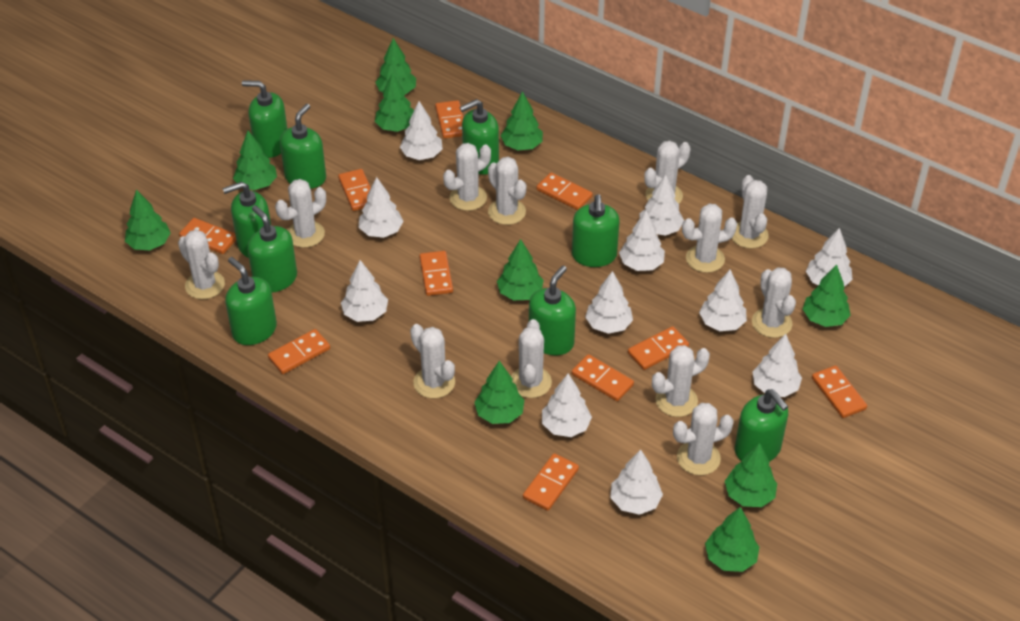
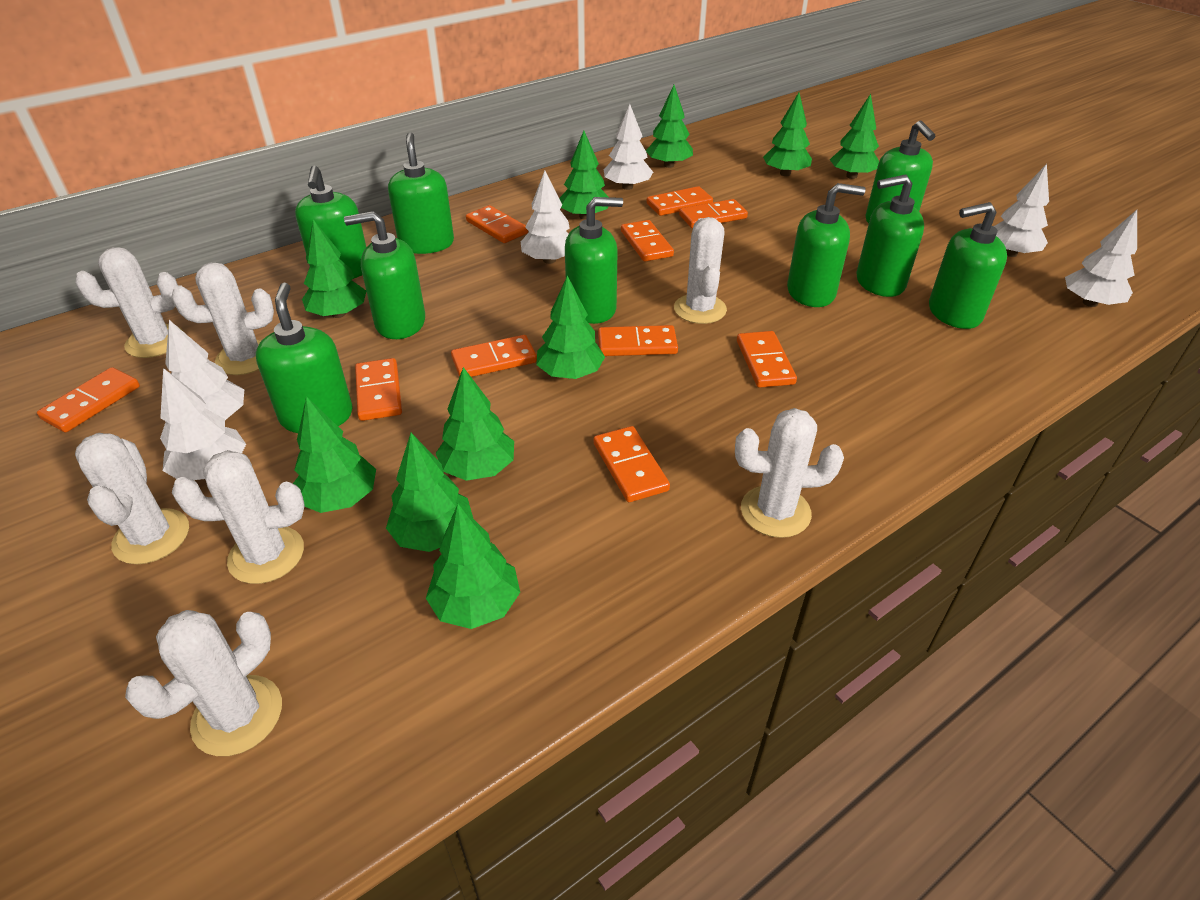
white cactus: [178,230,225,299] [275,179,326,248] [410,324,455,398] [443,143,491,211] [488,157,526,225] [511,319,552,398] [644,141,691,204] [652,345,710,417] [673,403,734,475] [682,204,737,273] [731,175,769,248] [752,267,796,338] = 12 -> [75,247,184,358] [75,433,189,564] [125,610,282,756] [171,263,274,375] [172,450,305,584] [674,217,727,324] [735,408,844,538] = 7
white tree: [341,260,388,322] [359,177,403,238] [400,101,443,160] [542,374,592,437] [585,271,633,334] [610,449,663,515] [619,210,665,271] [640,175,684,236] [699,269,747,331] [752,334,802,397] [806,228,853,287] = 11 -> [160,368,246,480] [165,320,244,420] [521,171,569,264] [604,104,653,190] [994,164,1049,257] [1065,210,1137,307] = 6

